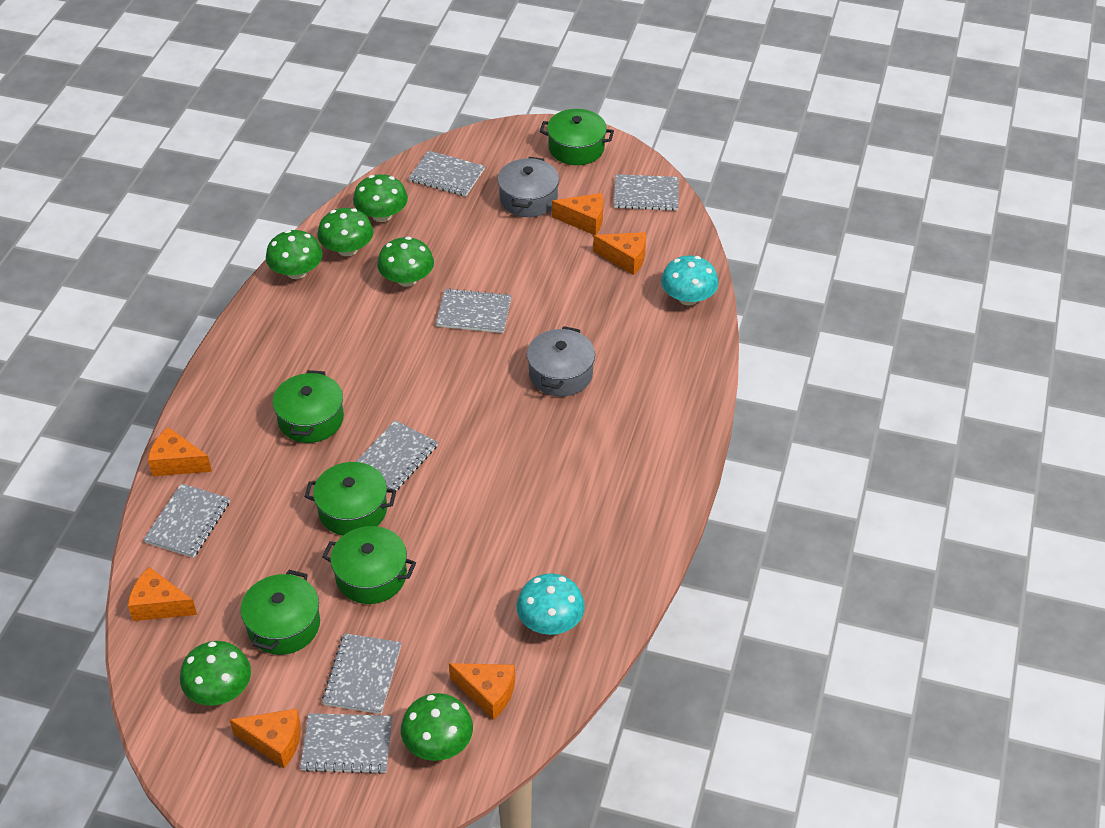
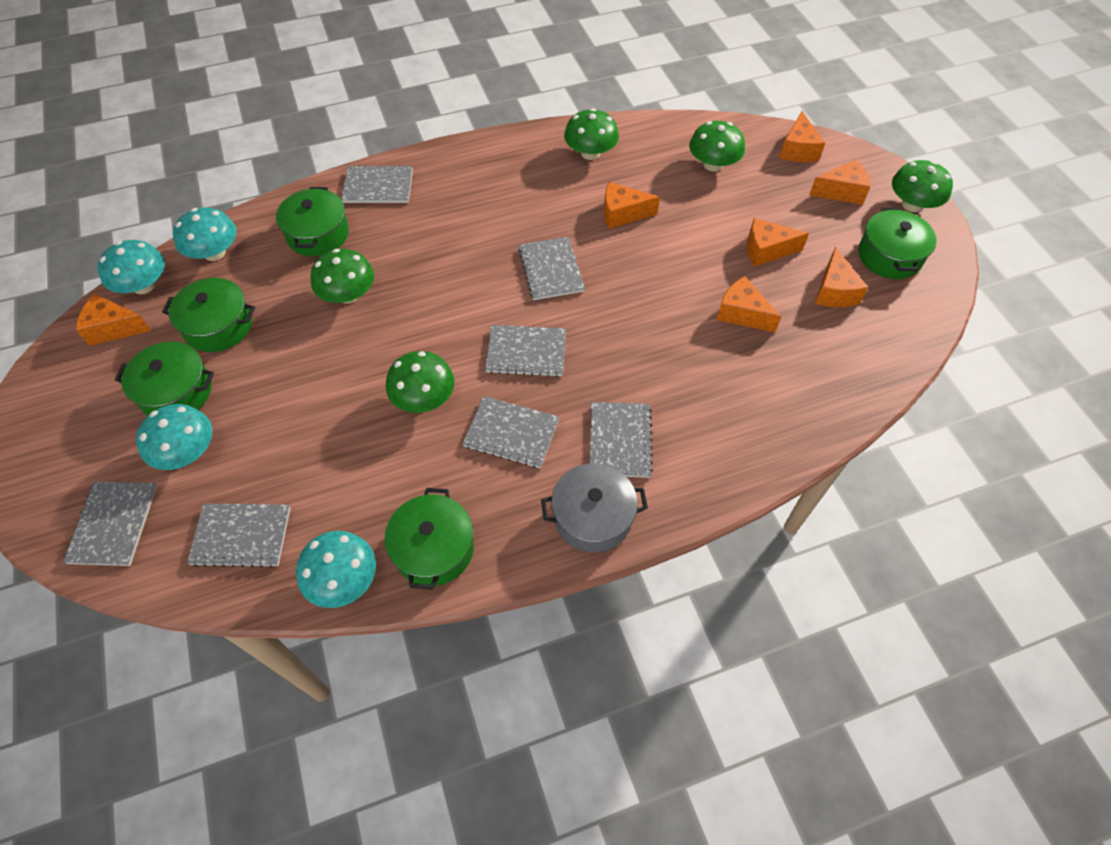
green mushroom: [180,641,251,706] [266,230,323,279] [317,208,373,256] [353,174,408,222] [377,237,434,287] [401,693,473,761] = 6 -> [310,249,374,304] [386,351,454,413] [564,108,619,160] [689,121,745,172] [892,160,953,212] = 5
grey pot: [497,157,559,217] [527,326,595,396] = 2 -> [541,463,648,553] = 1
orange cheese: [128,567,197,621] [148,427,212,476] [229,709,301,768] [449,663,515,720] [552,193,603,235] [593,232,646,275] = 6 -> [76,294,151,346] [604,182,660,229] [716,276,781,332] [747,218,809,267] [779,111,825,162] [809,159,870,205] [815,247,868,307] = 7
turquoise mushroom: [516,573,585,635] [661,256,719,305] = 2 -> [98,240,165,294] [136,404,212,470] [173,207,237,261] [296,531,376,608] = 4

